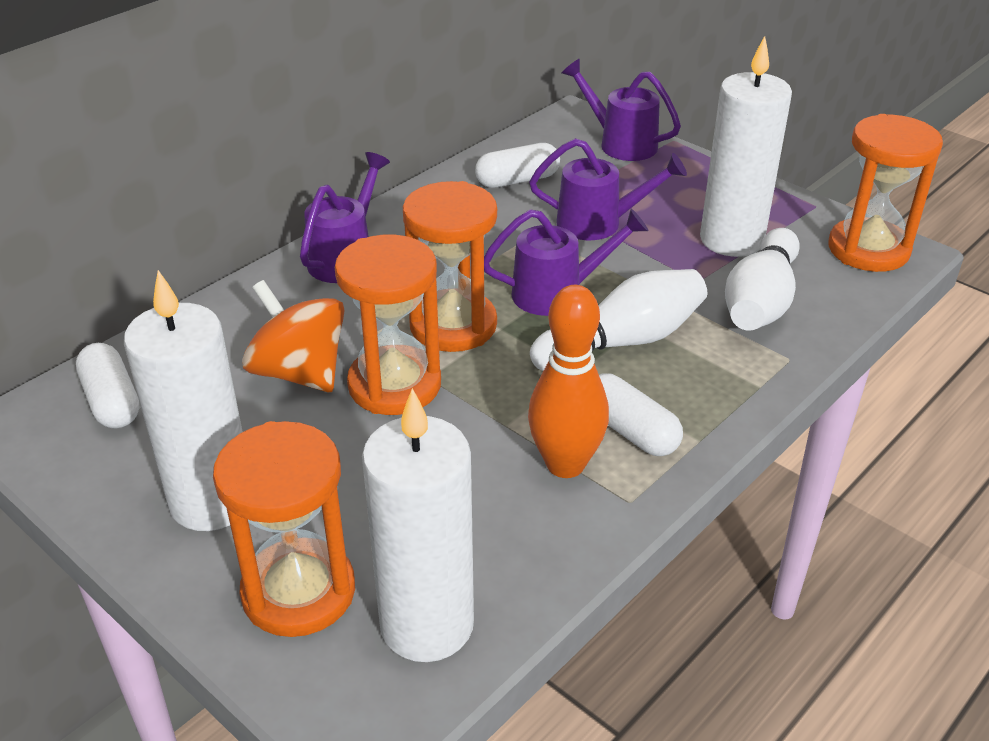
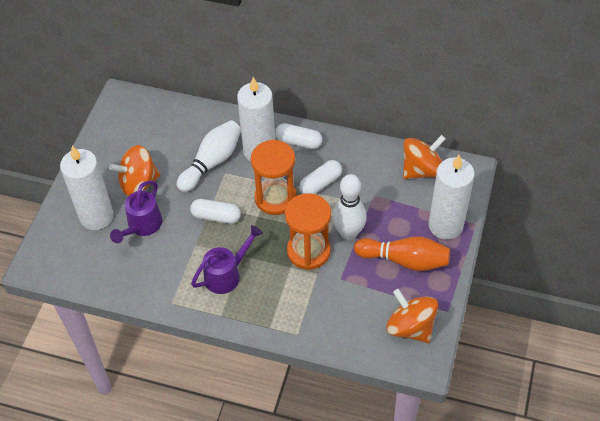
orange hourglass: [213,421,355,637] [335,235,441,415] [403,181,497,352] [828,114,943,272] = 4 -> [251,140,297,215] [285,193,331,270] = 2
orange spinning top: [242,280,345,392] = 1 -> [109,145,160,196] [386,289,438,343] [403,135,446,179] = 3
purple watering can: [300,152,390,283] [484,209,649,316] [529,138,687,240] [562,59,681,161] = 4 -> [110,181,162,243] [191,225,263,294] = 2

